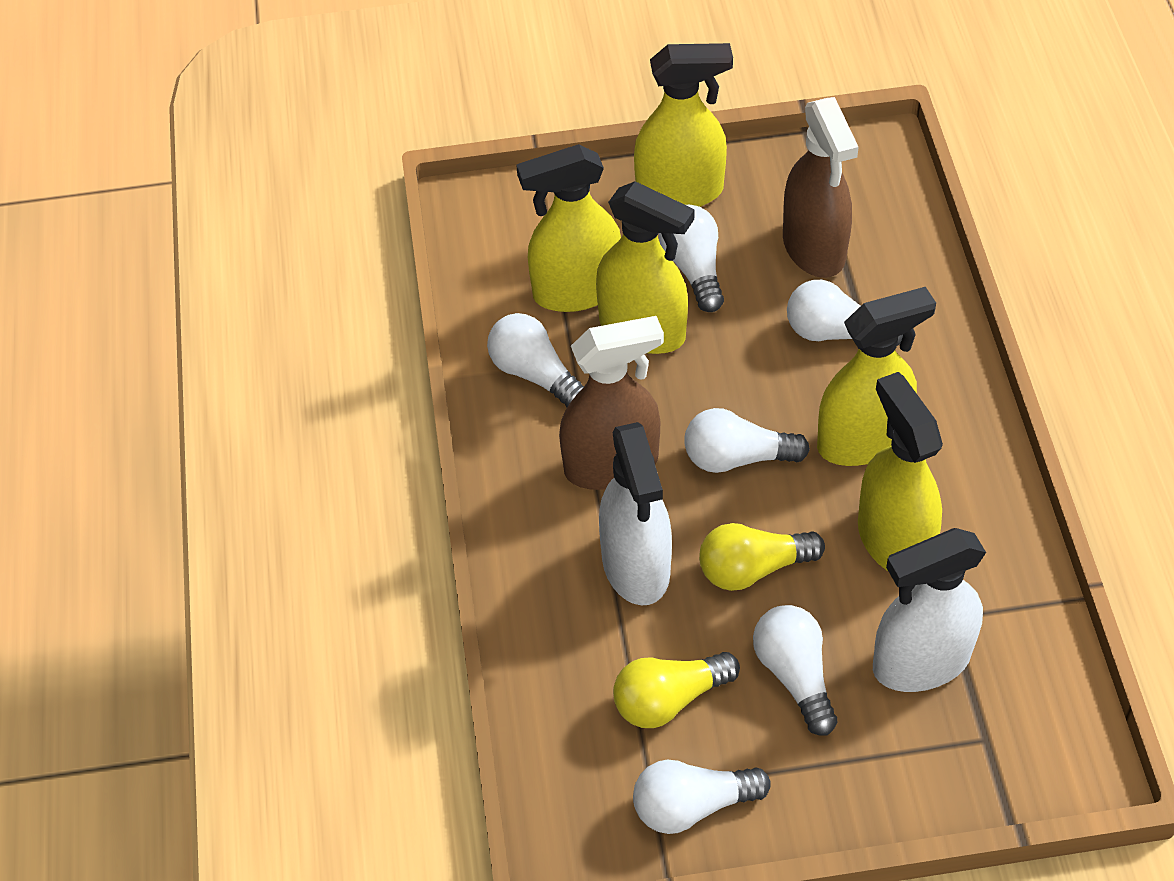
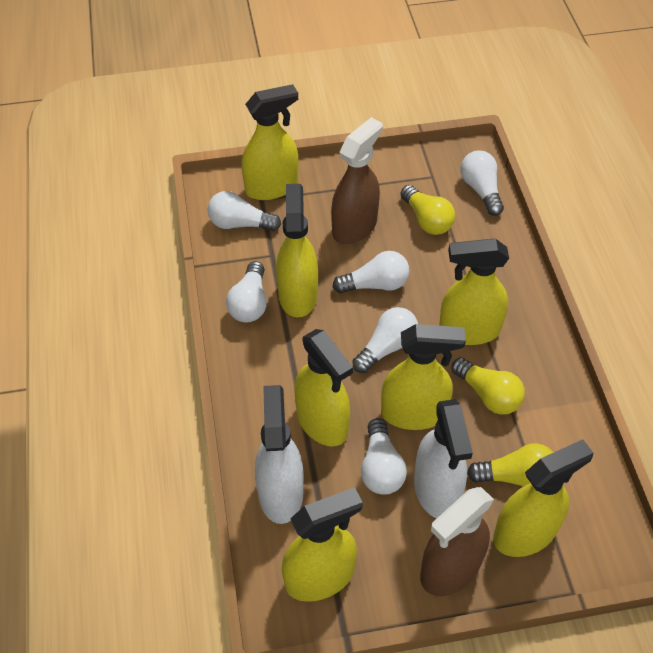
yellow light bulb: [613,652,740,728] [699,523,825,591] = 2 -> [400,185,455,235] [451,357,525,415] [467,443,554,486] = 3
yellow spray bottle: [516,144,621,312] [596,181,695,354] [634,43,733,207] [817,287,936,466] [858,372,943,572] = 5 -> [242,84,298,200] [276,184,318,318] [282,487,363,602] [294,329,353,447] [381,324,466,430] [439,239,509,345] [493,439,593,557] = 7

